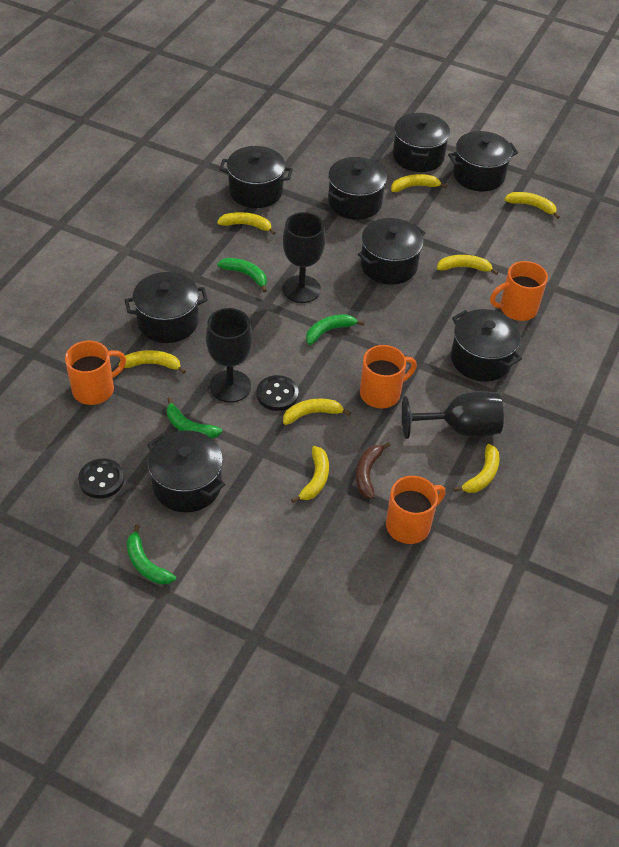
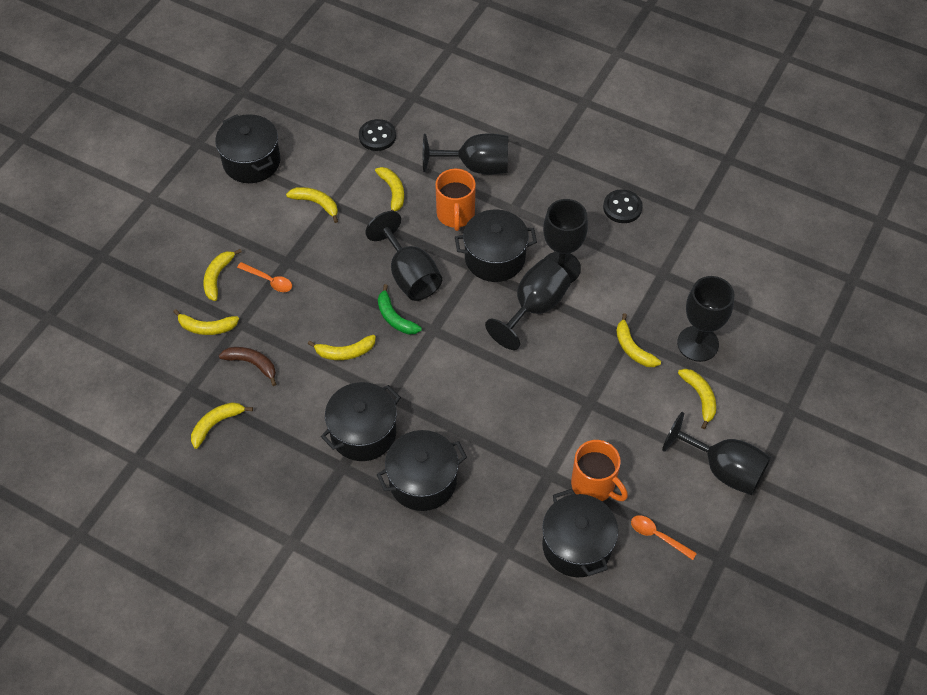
black goblet: [206,308,252,402] [283,212,326,303] [402,391,504,439] = 3 -> [365,211,442,301] [423,133,508,174] [485,259,571,350] [543,199,588,283] [662,412,771,495] [677,276,734,362] = 6
black pot: [125,272,208,343] [147,430,225,512] [219,146,293,208] [328,157,387,220] [358,218,425,285] [393,113,450,172] [448,131,518,191] [451,309,522,382] = 8 -> [215,114,280,183] [321,382,401,461] [376,430,467,511] [455,209,537,282] [542,489,618,577] = 5
green banana: [127,524,176,584] [167,397,222,438] [217,258,267,292] [306,314,365,345] = 4 -> [378,284,422,335] = 1
orange mug: [65,341,126,405] [360,345,417,408] [386,476,446,544] [490,261,548,321] = 4 -> [435,169,476,231] [571,440,628,501] = 2
orange spoon: none = 0 -> [237,262,292,292] [631,515,697,560] = 2

